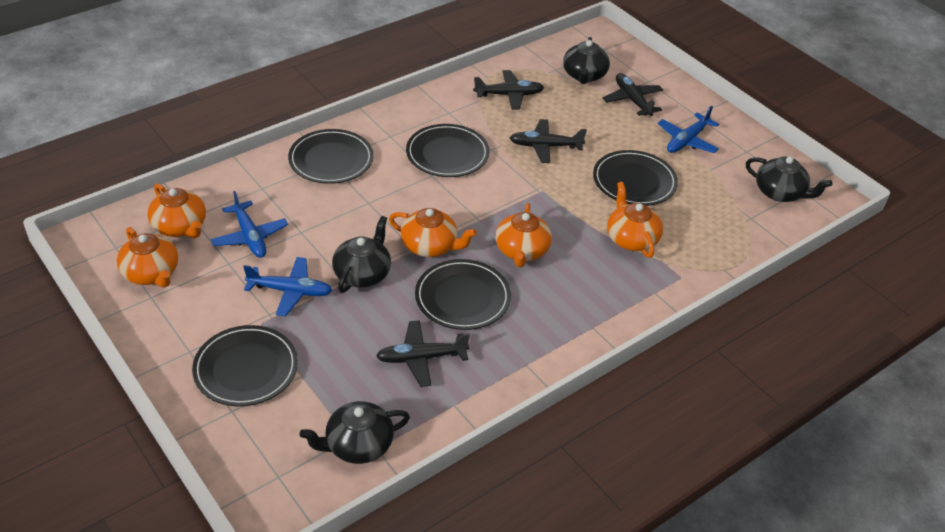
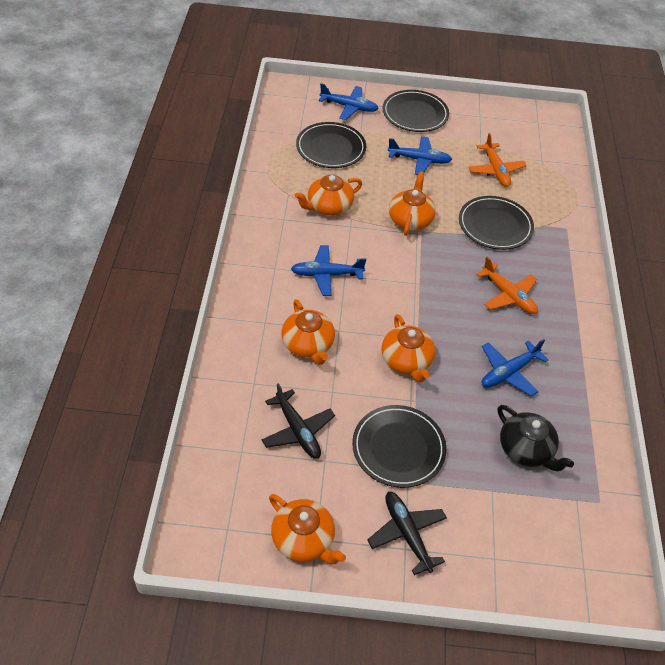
black plane: [376,320,470,387] [473,70,544,110] [510,119,587,163] [603,73,663,116] = 4 -> [262,383,335,459] [367,492,447,575] = 2
black plate: [192,325,298,406] [288,129,374,184] [406,124,489,177] [415,259,511,330] [593,150,678,206] = 5 -> [296,122,366,168] [352,405,446,488] [383,90,449,132] [459,196,534,250] = 4
black teapot: [299,401,410,464] [332,216,391,293] [563,37,610,84] [746,157,832,202] = 4 -> [498,405,574,471] = 1
blue plane: [211,191,288,258] [243,257,333,316] [658,106,719,153] = 3 -> [291,245,366,296] [319,83,379,120] [387,136,452,175] [482,339,549,396] = 4
orange plane: none = 0 -> [468,133,527,187] [476,257,538,314] = 2

